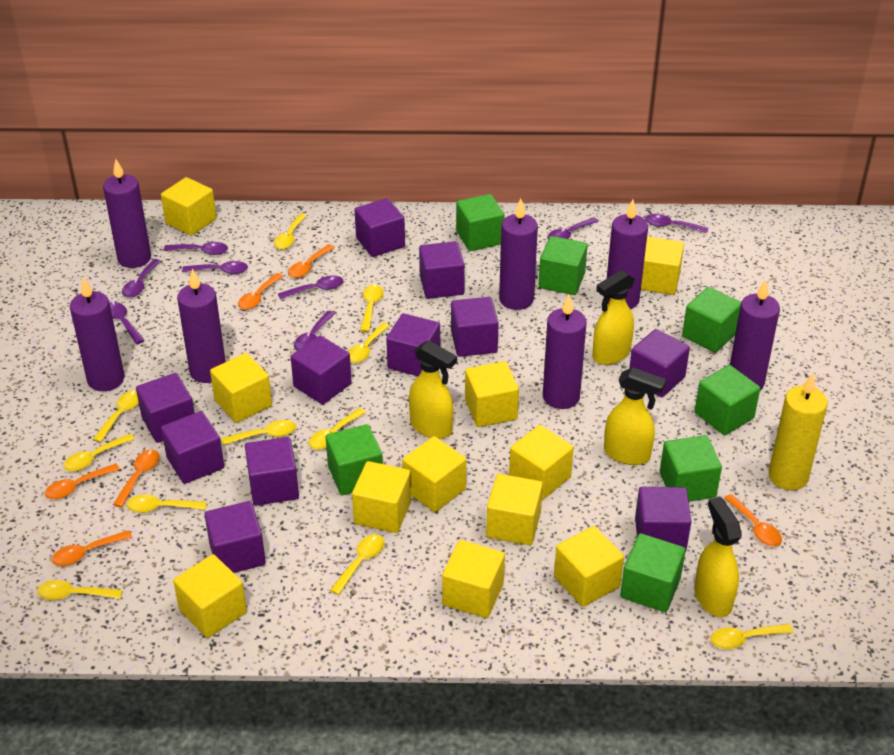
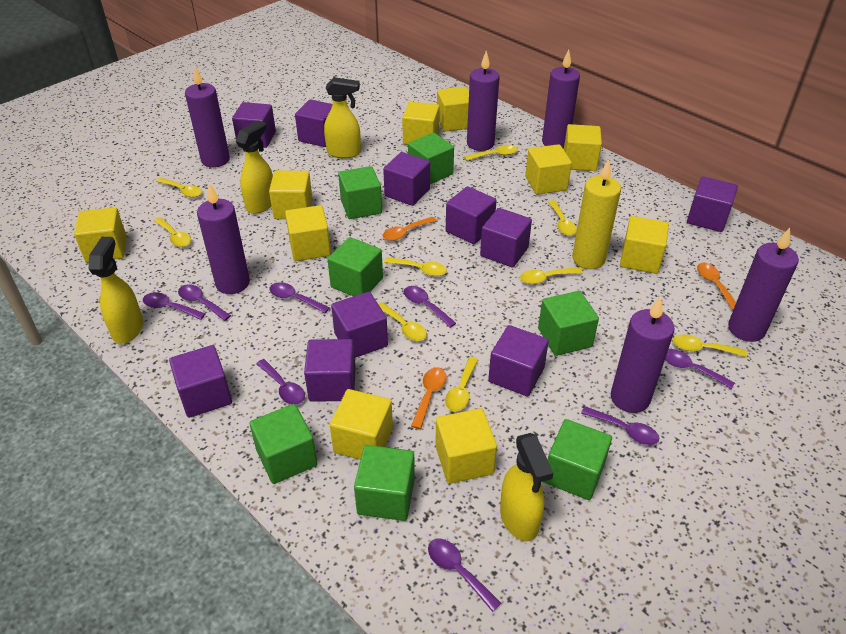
orange spoon: [44,463,120,499] [52,530,132,566] [113,449,160,508] [238,273,283,310] [288,244,335,278] [724,494,782,547] = 6 -> [383,217,437,241] [411,367,446,429] [697,263,736,310] = 3
purple candle: [70,277,124,391] [103,159,151,268] [177,269,226,383] [499,199,538,310] [543,295,587,409] [607,199,648,309] [730,279,780,390] = 7 -> [185,65,230,168] [197,183,250,294] [467,51,500,151] [542,50,580,149] [611,297,675,413] [728,228,799,342] = 6
purple cube: [136,373,194,443] [161,411,224,484] [204,501,266,573] [245,437,299,506] [291,335,352,404] [355,198,405,257] [386,313,440,376] [419,241,465,299] [451,297,499,357] [629,329,690,397] [635,487,691,552] = 11 -> [169,345,232,418] [232,102,276,148] [295,99,333,147] [304,339,356,402] [331,292,388,358] [383,152,430,206] [446,186,497,244] [480,208,532,267] [488,325,549,397] [687,176,738,232] = 10
yellow cube: [161,177,216,236] [173,554,247,638] [210,353,272,423] [352,461,411,533] [402,436,466,512] [442,540,505,618] [465,361,519,427] [486,474,543,545] [509,425,574,500] [554,526,624,607] [641,237,684,295] = 11 -> [74,207,127,263] [269,171,313,219] [285,205,331,261] [330,389,393,460] [402,102,440,145] [435,408,497,484] [437,87,469,132] [525,144,572,195] [564,124,602,171] [620,216,669,274] = 10
yellow spoon: [37,580,123,600] [63,434,134,471] [93,390,139,443] [127,495,207,513] [221,420,296,445] [274,214,306,250] [309,408,366,450] [330,534,384,595] [348,323,390,363] [360,285,384,332] [711,624,793,649] = 11 -> [154,217,191,247] [156,177,202,198] [378,302,427,341] [384,257,447,276] [445,357,478,411] [464,145,518,161] [520,267,583,284] [548,200,577,236] [672,334,747,357] = 9

